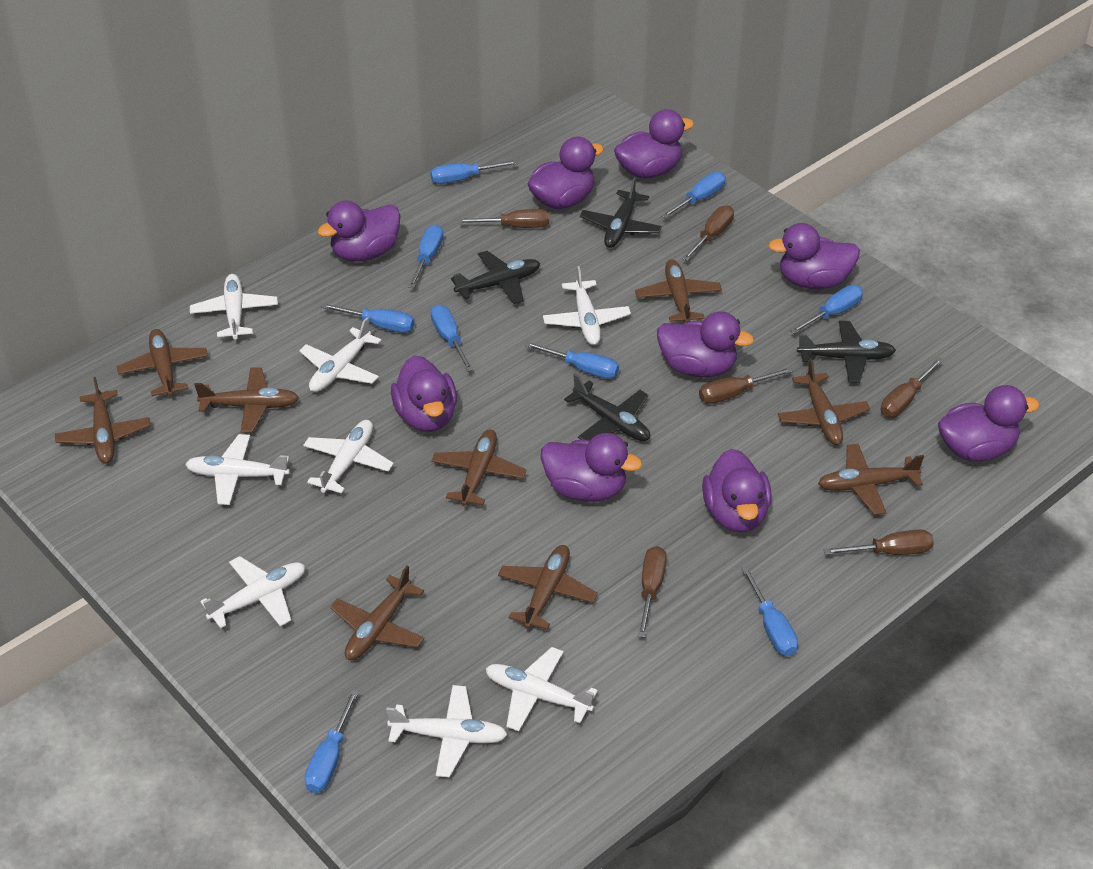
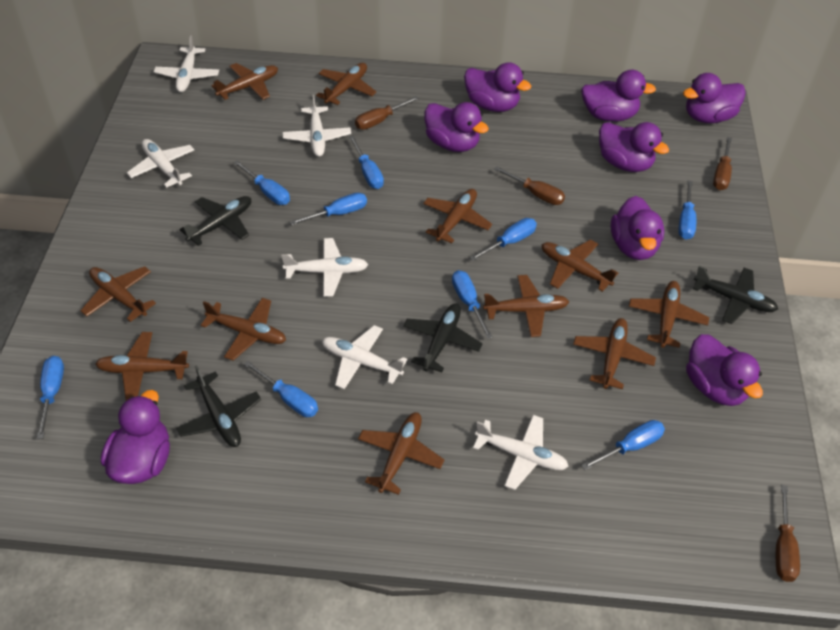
brown plane: [55,377,151,464] [117,329,208,397] [194,367,299,433] [330,566,424,660] [431,430,527,506] [498,545,598,630] [635,259,722,323] [778,359,870,445] [818,444,924,515] = 9 -> [80,266,156,322] [95,332,189,401] [201,298,286,361] [212,63,278,100] [316,63,376,105] [358,412,444,495] [423,189,492,243] [483,275,569,337] [541,240,618,292] [573,318,656,389] [629,281,709,348] = 11
brown screwdriver: [458,209,550,228] [638,546,667,638] [682,206,734,261] [699,367,793,404] [824,530,934,555] [881,358,943,417] = 6 -> [355,96,419,130] [494,166,565,205] [713,137,732,190] [776,485,800,582] = 4
purple duck: [318,201,401,262] [391,355,457,432] [527,136,604,209] [540,433,642,502] [614,109,694,179] [657,311,754,378] [702,449,772,532] [768,223,860,289] [938,385,1039,461] = 9 -> [101,390,170,484] [425,102,489,152] [464,62,531,112] [581,70,656,122] [599,122,669,172] [611,196,664,260] [683,73,746,123] [686,334,763,406] = 8
white plane: [185,434,290,505] [190,274,278,339] [200,556,305,629] [299,317,382,392] [303,420,394,494] [386,685,508,778] [485,647,598,731] [543,266,631,345] = 8 -> [127,139,194,188] [154,35,219,92] [281,238,368,297] [282,95,351,157] [322,325,407,389] [473,415,569,490] = 6

